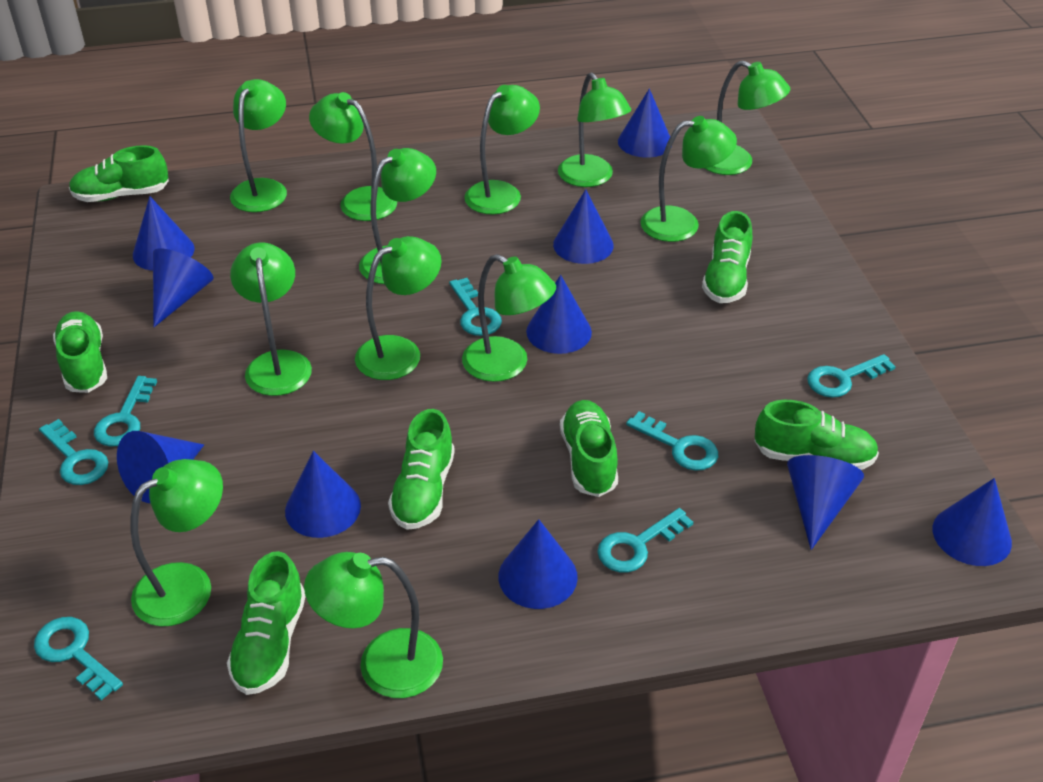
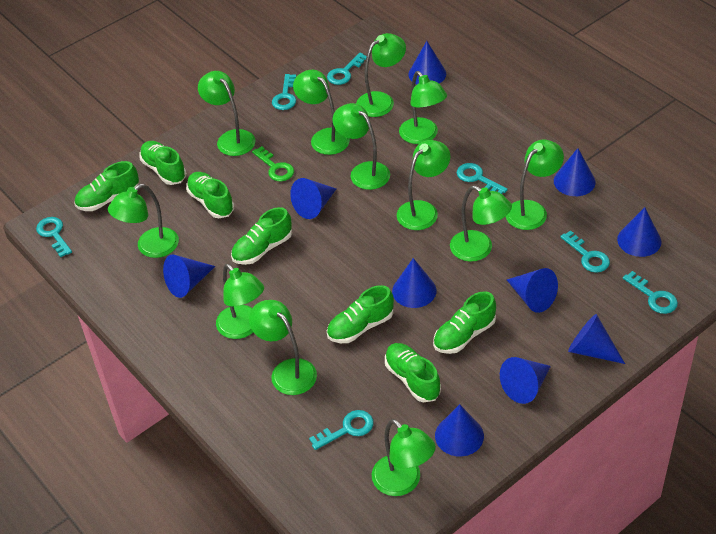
green key: none = 0 -> [252,146,294,181] = 1

